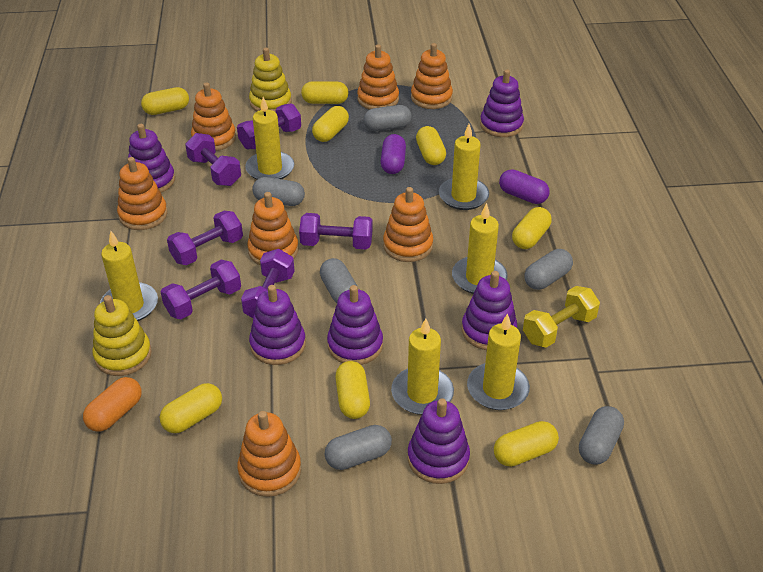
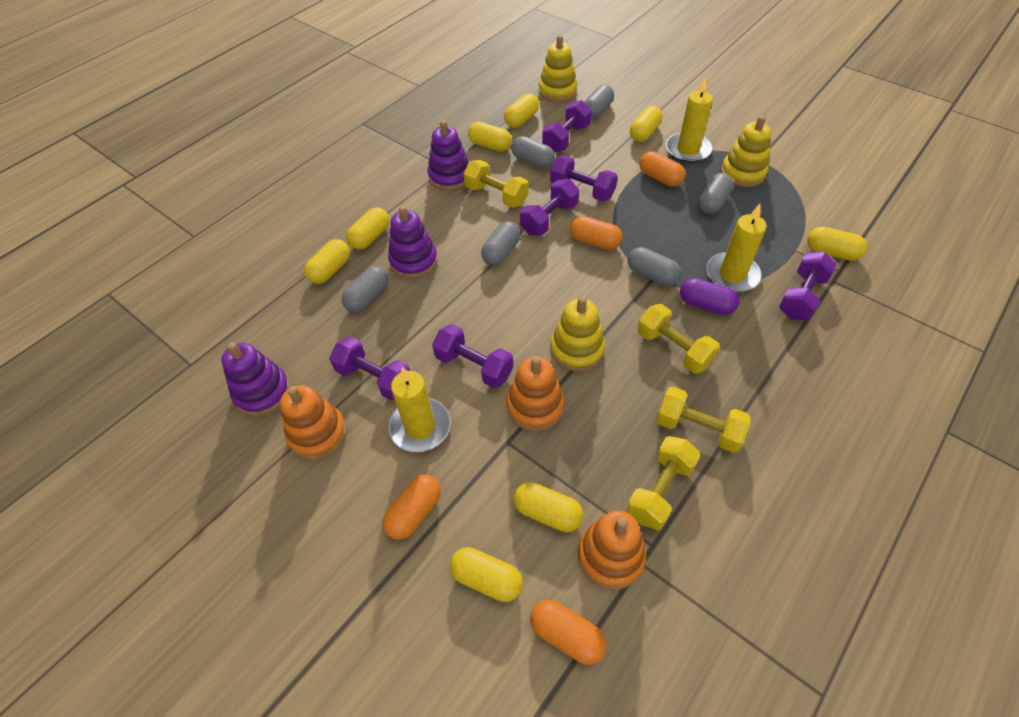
orange capsule: [83,377,142,432] = 1 -> [382,475,441,540] [530,600,607,665] [570,216,623,250] [639,151,685,187] = 4
orange stacking toy: [117,157,168,230] [191,82,236,151] [238,411,301,497] [247,192,298,265] [357,44,399,110] [383,187,433,262] [411,43,453,109] = 7 -> [280,385,346,460] [507,356,564,431] [578,510,646,590] = 3
purple capsule: [381,134,406,174] [499,169,549,204] = 2 -> [680,278,740,315] = 1
purple stacking toy: [128,124,175,193] [249,285,306,365] [327,285,383,365] [407,398,470,484] [462,271,517,350] [480,69,524,137] = 6 -> [221,342,290,416] [388,206,438,279] [428,120,469,191] = 3
yellow candle: [100,231,158,321] [245,97,294,180] [391,318,454,415] [439,124,489,210] [452,203,508,294] [467,314,530,410] = 6 -> [388,367,451,452] [666,77,713,163] [706,204,767,292] = 3
yellow dumbbell: [523,286,600,348] = 1 -> [463,160,528,208] [627,436,700,530] [637,304,720,374] [656,387,751,453] = 4
yellow stacking toy: [92,295,152,376] [249,48,292,113] = 2 -> [539,35,577,102] [550,297,605,371] [721,116,771,187] = 3

